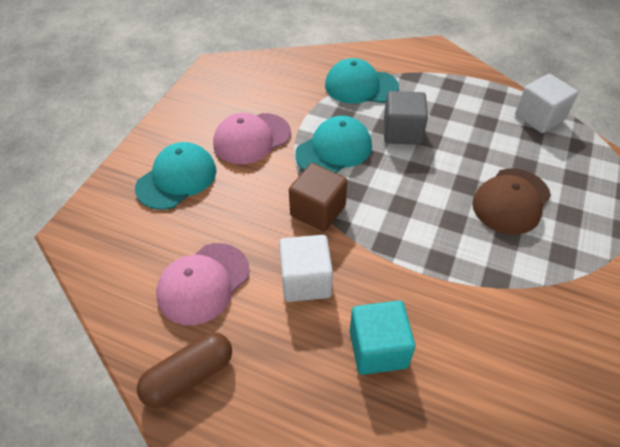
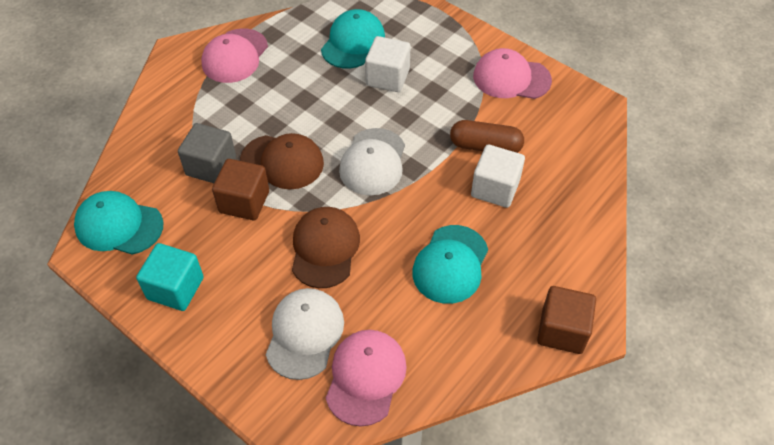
brown cap: [472,169,551,235] = 1 -> [240,133,324,189] [292,207,360,288] = 2
brown cube: [289,163,347,232] = 1 -> [212,159,269,220] [537,286,596,354] = 2
pink cap: [156,243,250,325] [213,113,291,164] = 2 -> [201,28,268,83] [326,330,407,426] [473,48,552,99] = 3
white cap: none = 0 -> [266,288,344,380] [339,128,405,195] = 2

